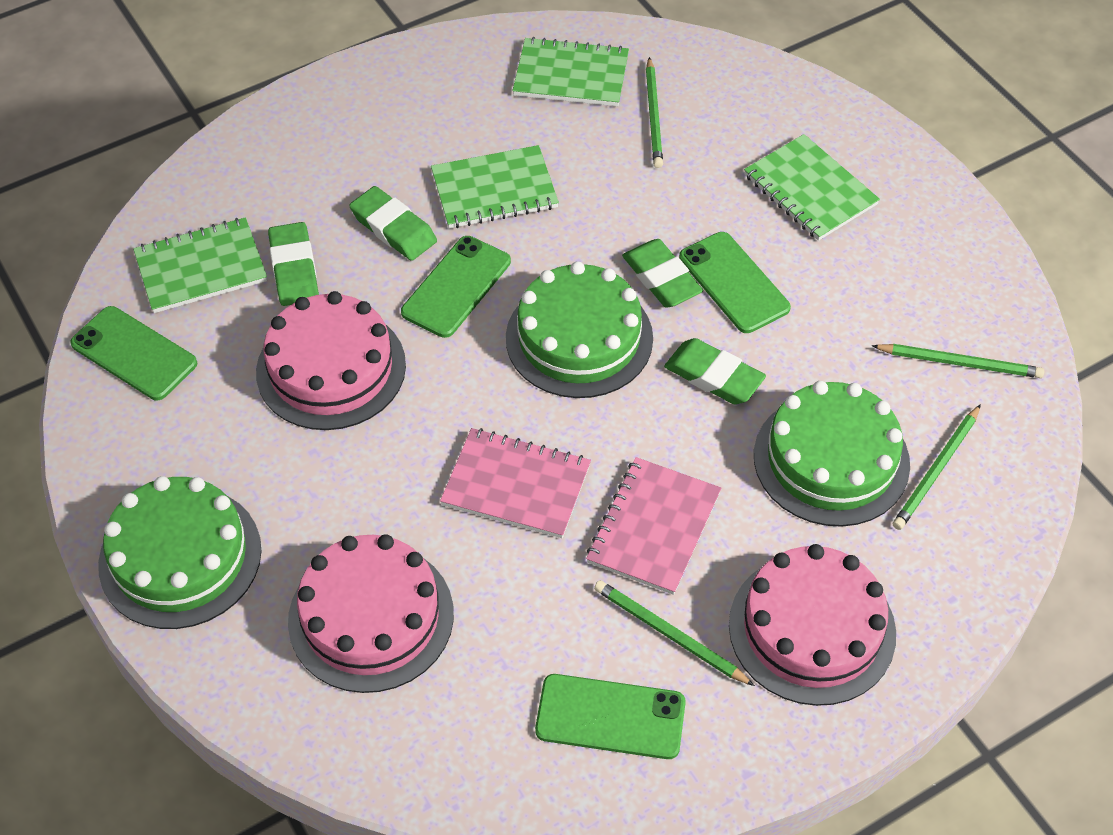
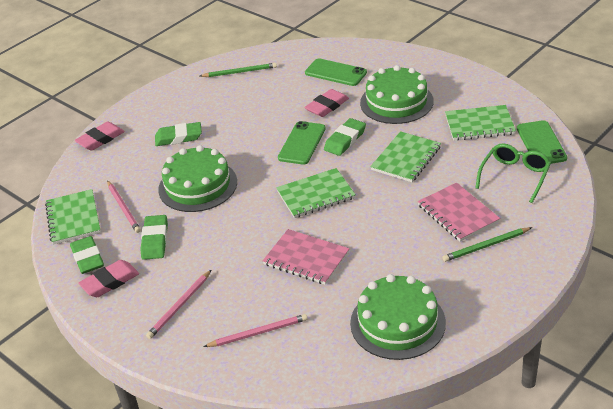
green glasses: none = 0 -> [476,143,551,203] = 1
green pencil: [594,580,755,686] [646,57,663,168] [872,344,1044,378] [893,404,981,530] = 4 -> [200,63,277,77] [443,227,532,262] = 2
green phone: [70,306,197,400] [401,236,511,338] [535,674,686,759] [679,232,791,333] = 4 -> [278,121,326,165] [305,58,367,86] [517,120,567,164] = 3
pink cake: [256,291,406,430] [288,534,454,693] [729,544,896,706] = 3 -> none = 0
pink eraser: none = 0 -> [75,122,125,151] [78,260,139,297] [304,89,349,117] = 3
pink pencil: none = 0 -> [107,181,141,233] [146,270,211,339] [204,314,308,347] = 3

